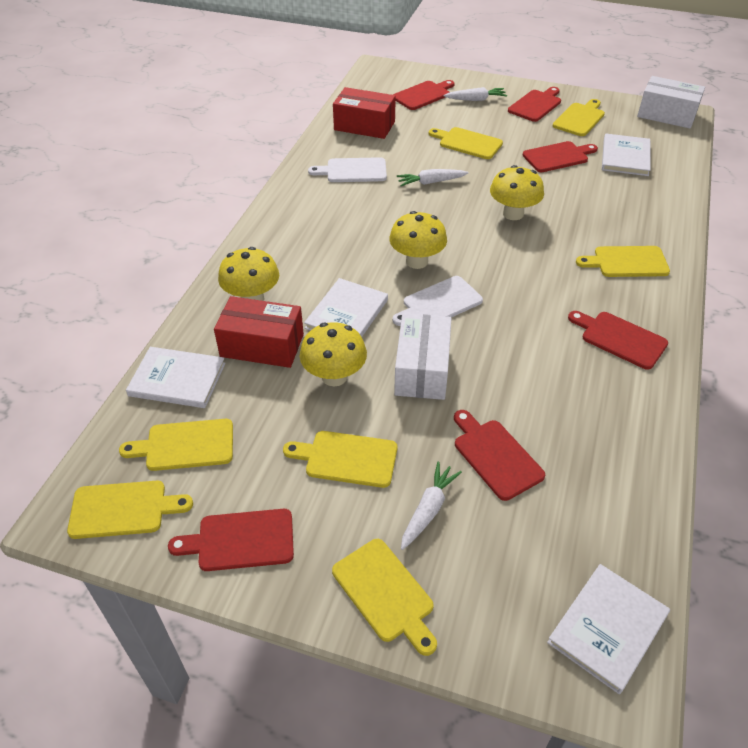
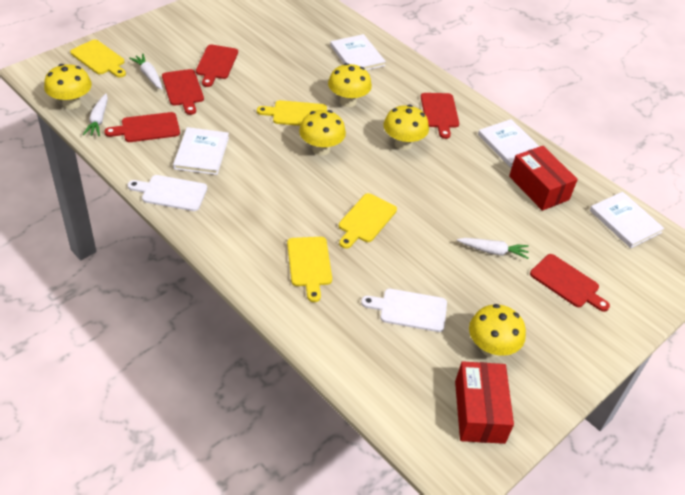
red cutting board: [168,509,294,571] [393,80,455,110] [454,410,545,501] [508,87,561,122] [523,141,598,172] [568,311,668,370] = 6 -> [104,112,180,142] [162,69,204,115] [196,45,238,87] [421,93,459,139] [530,254,610,312] = 5
white box: [394,313,452,400] [637,76,705,128] = 2 -> none = 0
yellow cutting board: [67,481,193,539] [119,419,233,471] [283,431,397,488] [332,539,437,656] [429,127,503,159] [553,99,605,136] [576,246,670,277] = 7 -> [70,40,126,78] [257,100,327,126] [287,237,332,302] [339,193,397,249] = 4
yellow mushroom: [218,247,279,301] [300,322,367,386] [389,211,447,269] [490,165,544,220] = 4 -> [44,64,92,109] [299,110,346,155] [328,63,372,107] [383,105,429,150] [469,304,526,358] = 5

